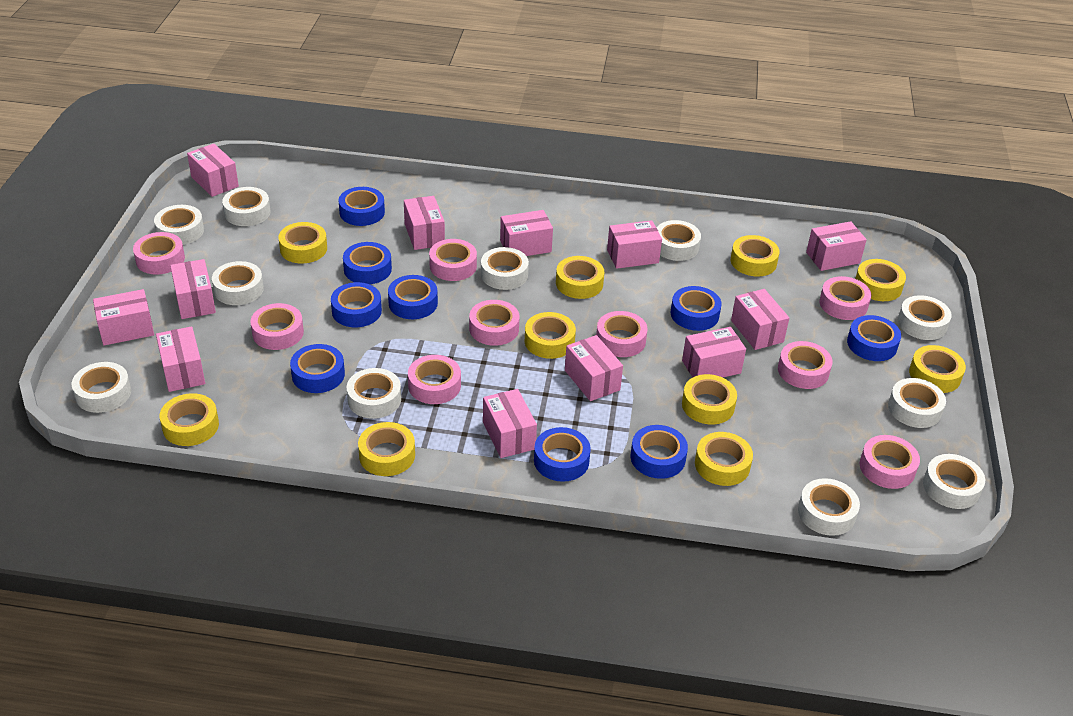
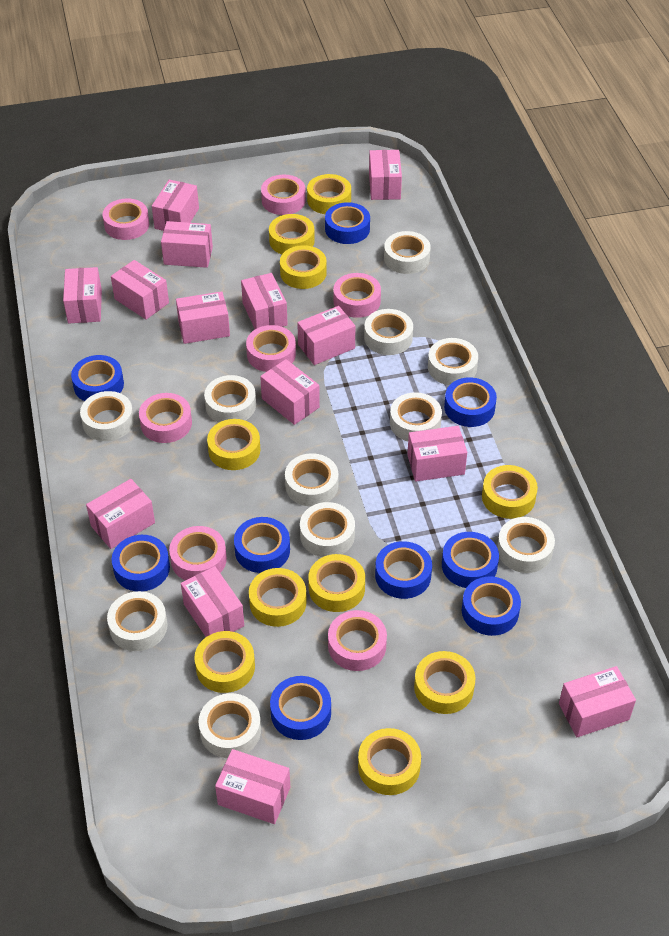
pink box: [93,289,154,345] [156,326,205,392] [170,259,216,319] [187,143,239,197] [404,196,445,250] [483,389,537,458] [500,210,553,256] [565,335,623,401] [607,220,662,269] [682,327,746,378] [731,289,789,350] [806,221,867,271] = 12 -> [63,267,102,323] [86,479,155,549] [111,260,169,320] [152,180,199,231] [161,221,213,268] [176,291,230,344] [181,566,244,637] [215,749,290,824] [241,273,288,329] [260,359,320,425] [297,306,356,365] [369,150,402,200] [407,426,467,482] [559,666,636,737] = 14
pink tape: [133,232,185,275] [250,303,304,350] [408,355,461,404] [429,239,477,281] [469,300,520,346] [596,311,648,357] [778,341,832,389] [819,276,871,320] [860,435,920,489] = 9 -> [103,198,149,240] [139,393,192,443] [169,526,227,580] [246,325,296,372] [261,175,306,215] [328,610,387,671] [333,273,381,318] = 7

